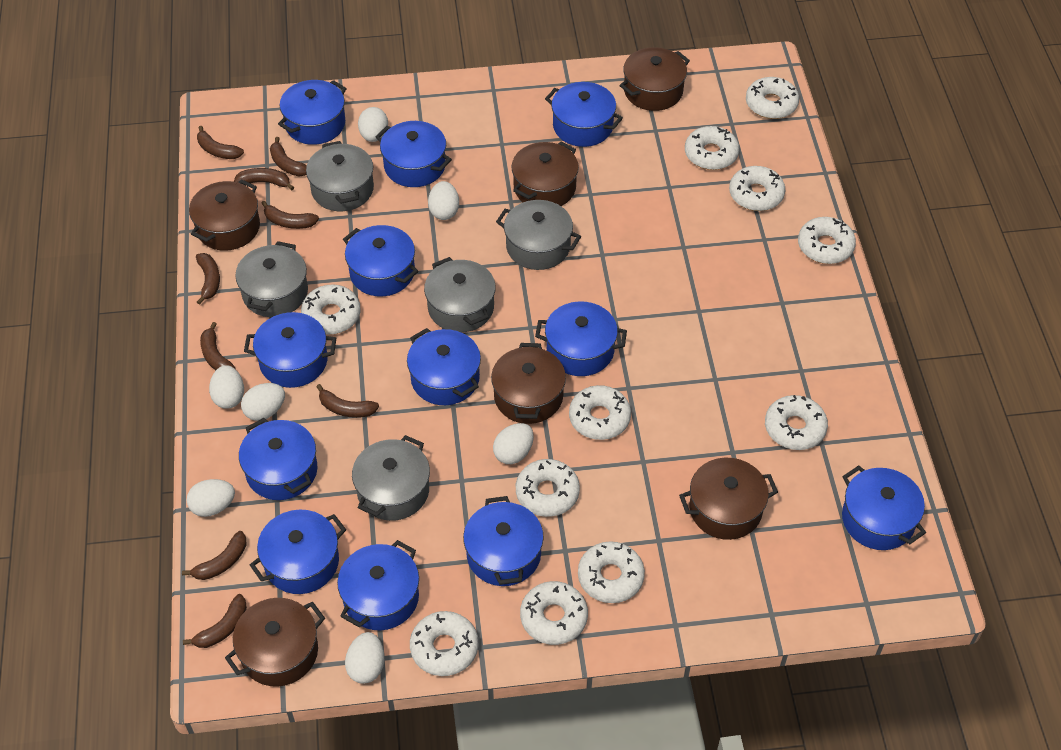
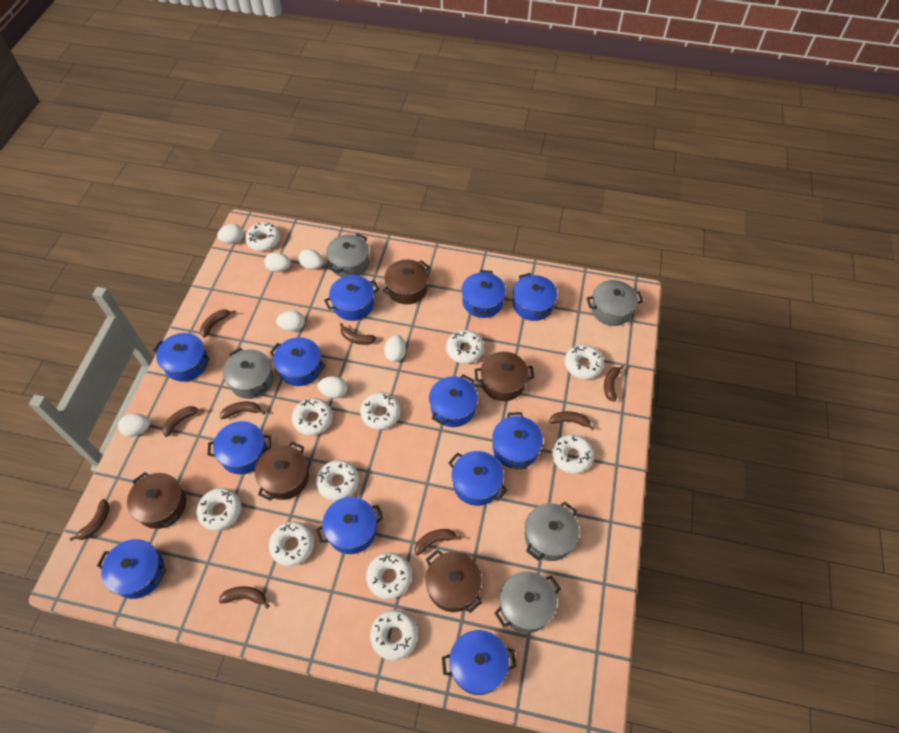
brown pot: [189,179,260,251] [225,598,325,687] [491,343,566,424] [511,142,579,206] [620,47,690,111] [679,458,778,540] = 6 -> [127,472,186,529] [255,442,309,501] [383,259,430,304] [425,549,482,613] [475,352,534,401] = 5

